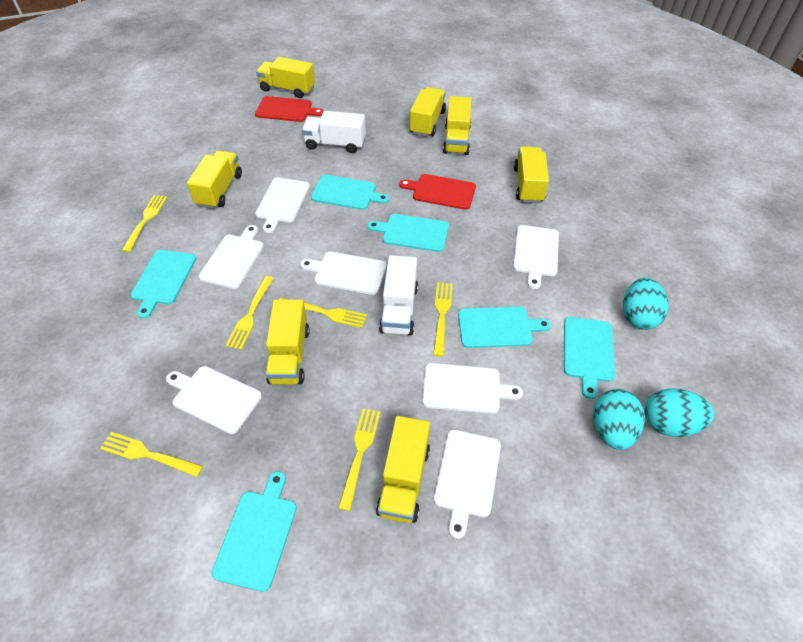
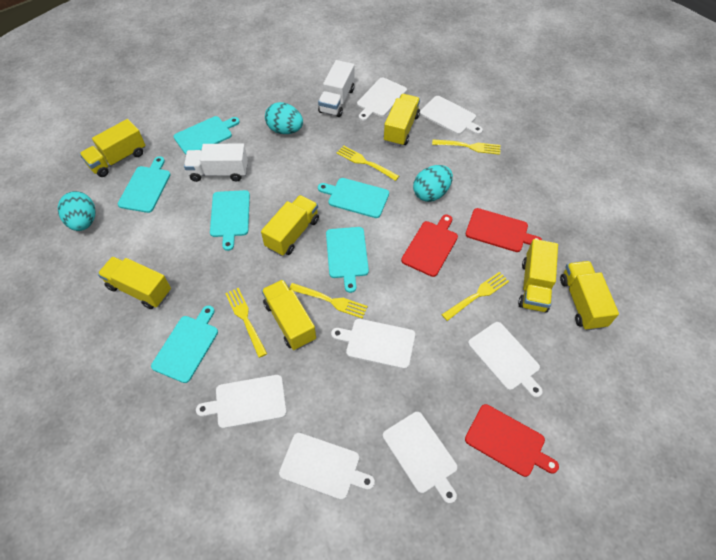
red cutting board: [255,96,324,122] [399,174,476,210] = 2 -> [401,215,458,277] [465,208,542,252] [465,404,559,477] = 3
yellow fork: [100,432,203,477] [122,195,167,252] [225,276,274,350] [279,298,367,328] [338,408,381,511] [433,282,453,357] = 6 -> [225,288,267,358] [289,283,368,319] [337,145,399,181] [432,139,501,155] [442,272,509,321] = 5

